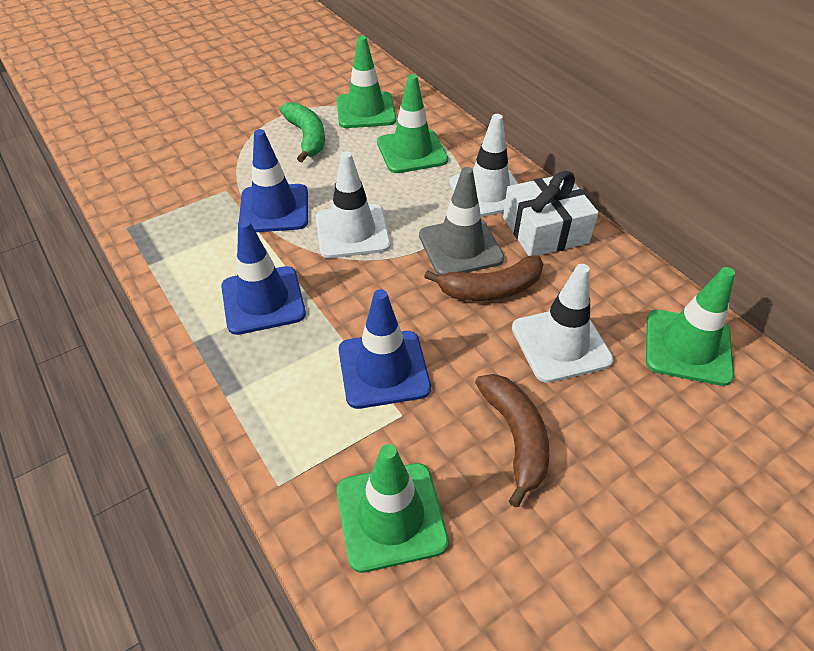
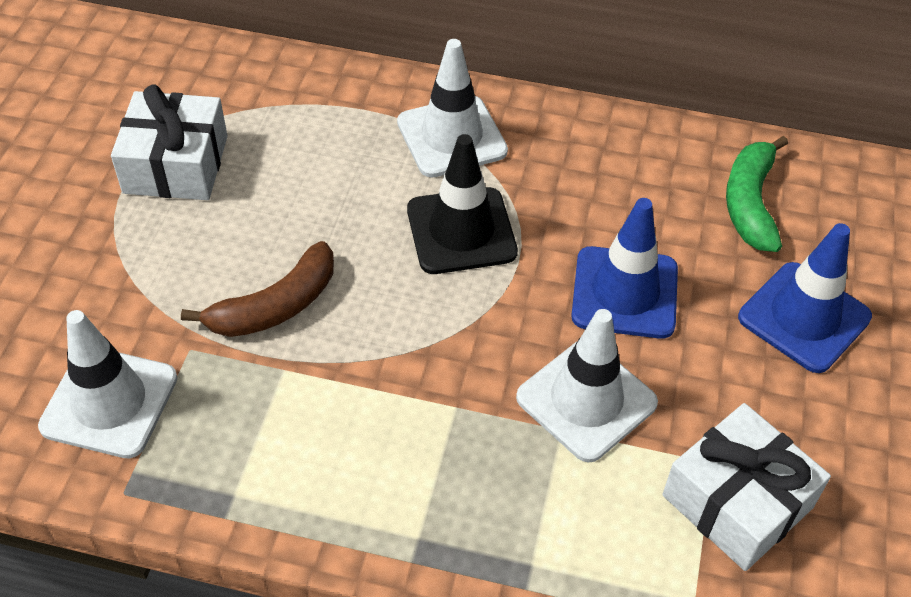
black traffic cone: none = 0 -> [407,134,518,274] = 1
blue traffic cone: [221,220,306,335] [239,129,308,232] [338,289,431,409] = 3 -> [571,198,678,339] [738,223,872,373] = 2
brown banana: [424,255,543,301] [475,374,549,507] = 2 -> [181,241,334,337] = 1
green traffic cone: [336,36,396,128] [337,444,449,573] [377,74,448,173] [646,267,735,386] = 4 -> none = 0
grey traffic cone: [419,167,504,275] = 1 -> none = 0
white gift: [503,171,599,256] = 1 -> [111,84,227,200] [663,403,831,571] = 2

